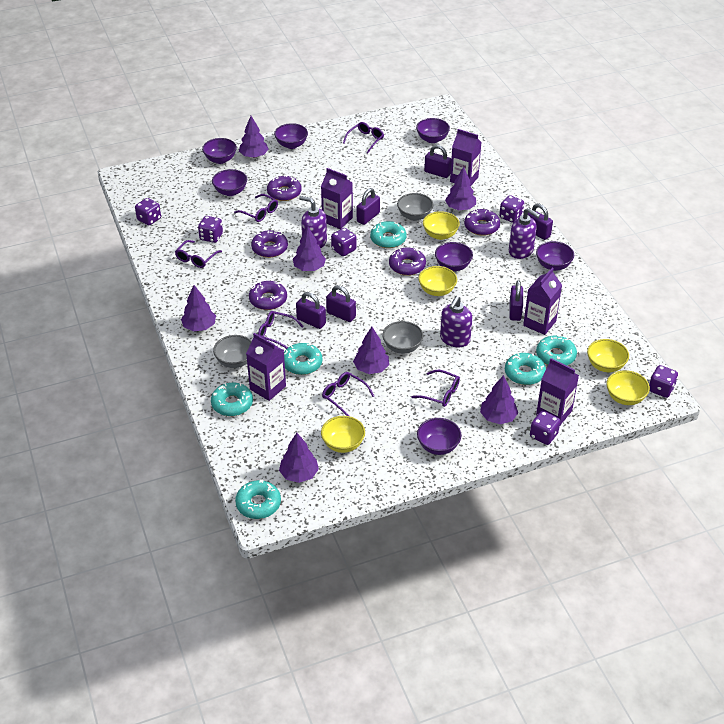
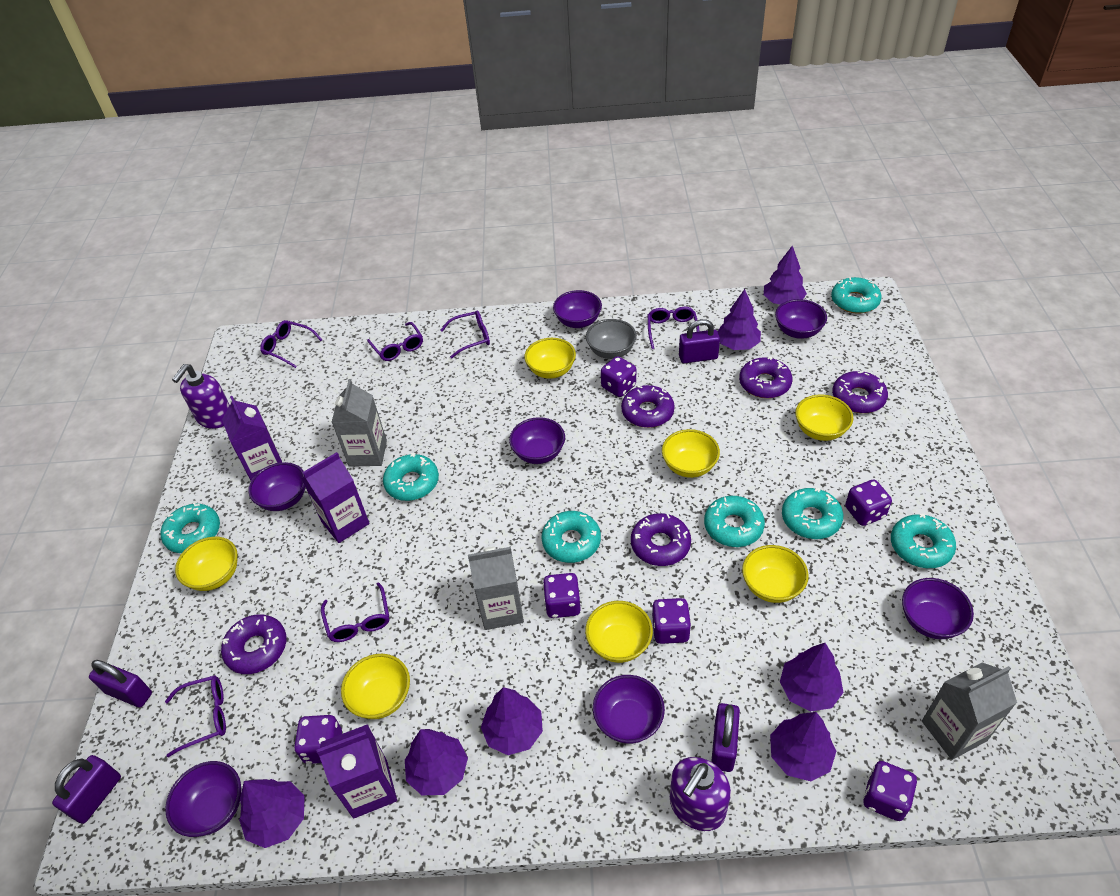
grey bowl: [213,335,252,368] [383,321,423,354] [397,193,433,221] = 3 -> [586,319,637,359] = 1
grey carton: none = 0 -> [332,379,387,467] [468,546,524,630] [922,663,1017,760] = 3
purple carton: [246,333,286,401] [321,168,353,229] [450,129,482,187] [523,268,562,335] [536,358,579,425] = 5 -> [222,396,282,480] [301,452,370,543] [316,724,397,818] = 3
purple padlock: [296,292,326,329] [326,285,356,322] [357,188,380,225] [424,145,451,178] [509,280,523,321] [528,203,553,240] = 6 -> [52,755,121,824] [89,660,152,708] [679,319,720,363] [711,703,740,772] = 4
purple soap dispenser: [299,196,327,248] [440,296,472,347] [509,208,540,259] = 3 -> [172,364,230,429] [670,757,731,831] = 2
turquoise donut: [211,383,253,416] [235,480,281,519] [284,343,322,375] [370,221,406,248] [505,353,546,385] [536,335,577,365] = 6 -> [160,503,220,553] [383,453,439,501] [541,511,601,563] [704,496,765,547] [782,488,843,539] [831,277,882,314] [891,514,956,568] = 7
yellow bowl: [321,416,365,453] [418,266,457,296] [423,211,460,240] [587,339,629,372] [606,370,650,405] = 5 -> [175,537,238,591] [341,654,410,719] [524,338,576,379] [585,601,653,663] [662,429,720,478] [742,545,809,603] [795,394,853,441] = 7

